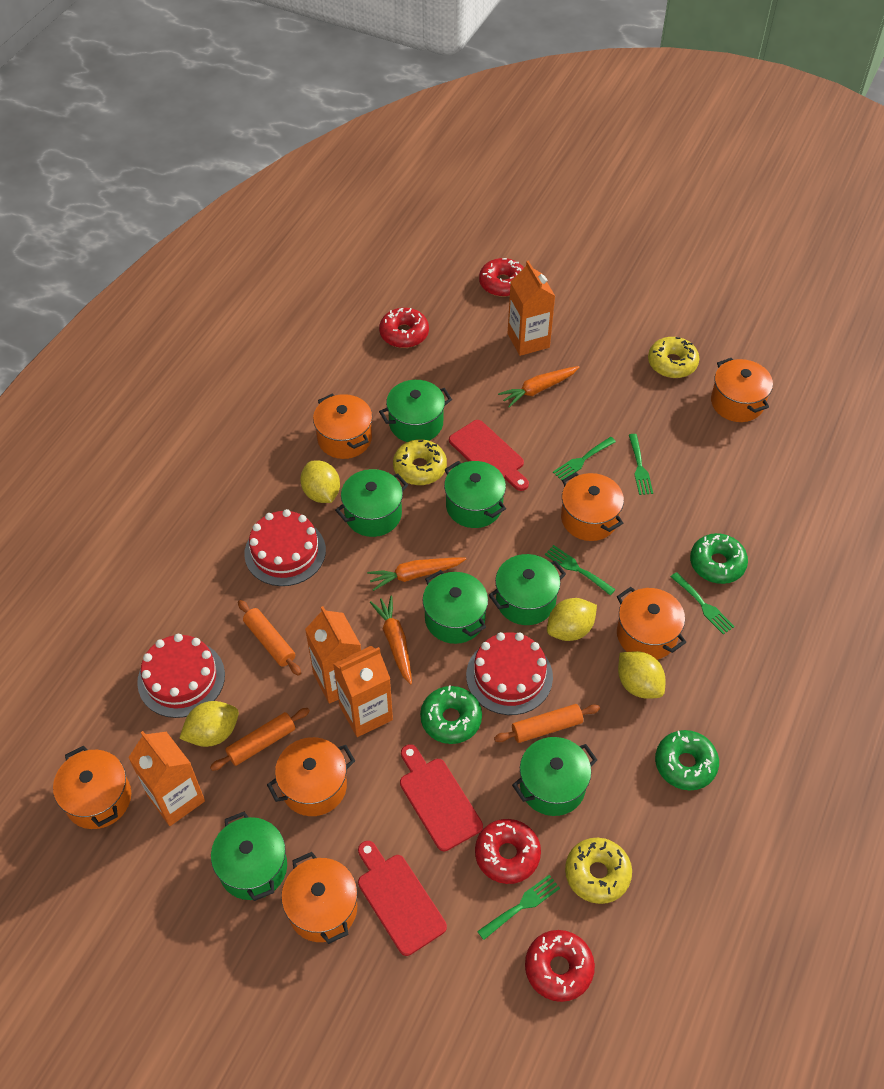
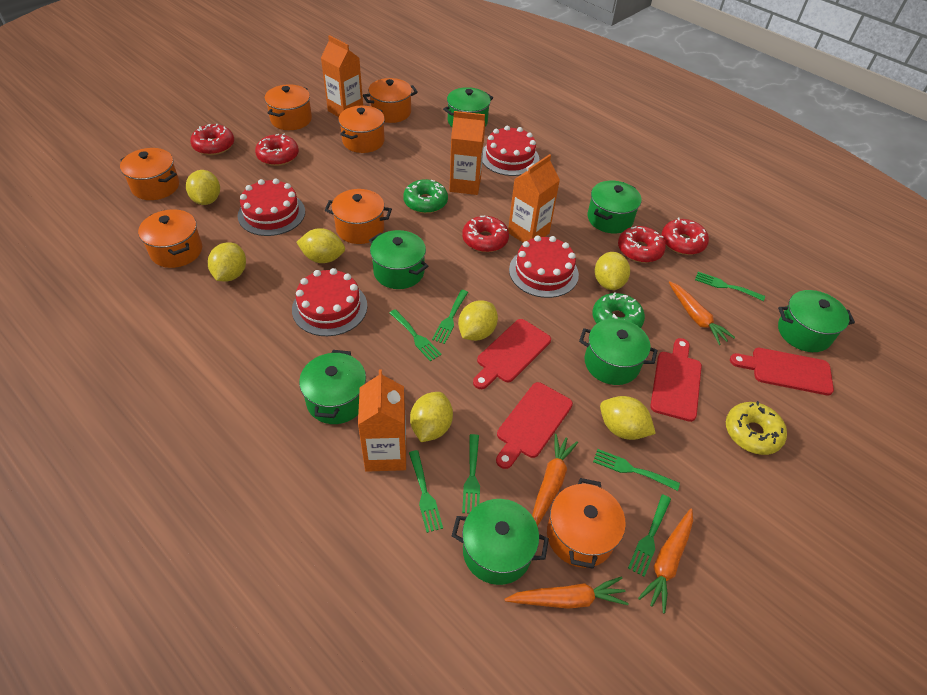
green donut: [420,686,482,744] [655,730,719,790] [690,533,748,584] = 3 -> [403,179,448,213] [593,292,645,328] = 2
green fork: [477,875,560,940] [545,545,616,595] [553,437,616,481] [629,434,653,495] [671,572,735,635] = 5 -> [390,309,442,361] [409,450,443,533] [432,290,468,344] [462,434,480,514] [593,449,680,491] [628,494,671,577] [695,272,765,301] = 7
orange carrot: [367,557,466,591] [370,595,412,685] [498,366,579,407] = 3 -> [505,577,629,609] [532,434,578,526] [638,509,693,614] [669,281,735,345] = 4
orange rolling pin: [210,708,310,771] [238,600,301,676] [494,704,600,743] = 3 -> none = 0
red cake: [137,634,225,718] [244,509,326,586] [466,632,553,715] = 3 -> [238,179,305,236] [292,268,367,336] [482,126,539,176] [509,236,579,298] = 4
red cutting board: [358,841,447,956] [400,744,483,851] [449,420,529,491] = 3 -> [473,319,551,389] [496,382,573,469] [650,338,702,422] [730,348,834,395] = 4
red donut: [379,308,429,348] [475,819,541,884] [479,258,524,297] [525,930,595,1002] = 4 -> [190,124,234,155] [255,134,299,166] [462,216,509,252] [618,226,666,263] [661,218,709,255] = 5
yellow donut: [393,439,447,485] [565,838,632,904] [648,337,699,378] = 3 -> [726,401,787,455] = 1
yellow lemon: [179,701,239,747] [300,460,340,503] [547,598,597,641] [618,651,665,699] = 4 -> [186,170,220,205] [208,242,246,282] [296,228,345,263] [410,392,453,442] [458,300,498,341] [595,252,630,290] [600,396,656,440] = 7

